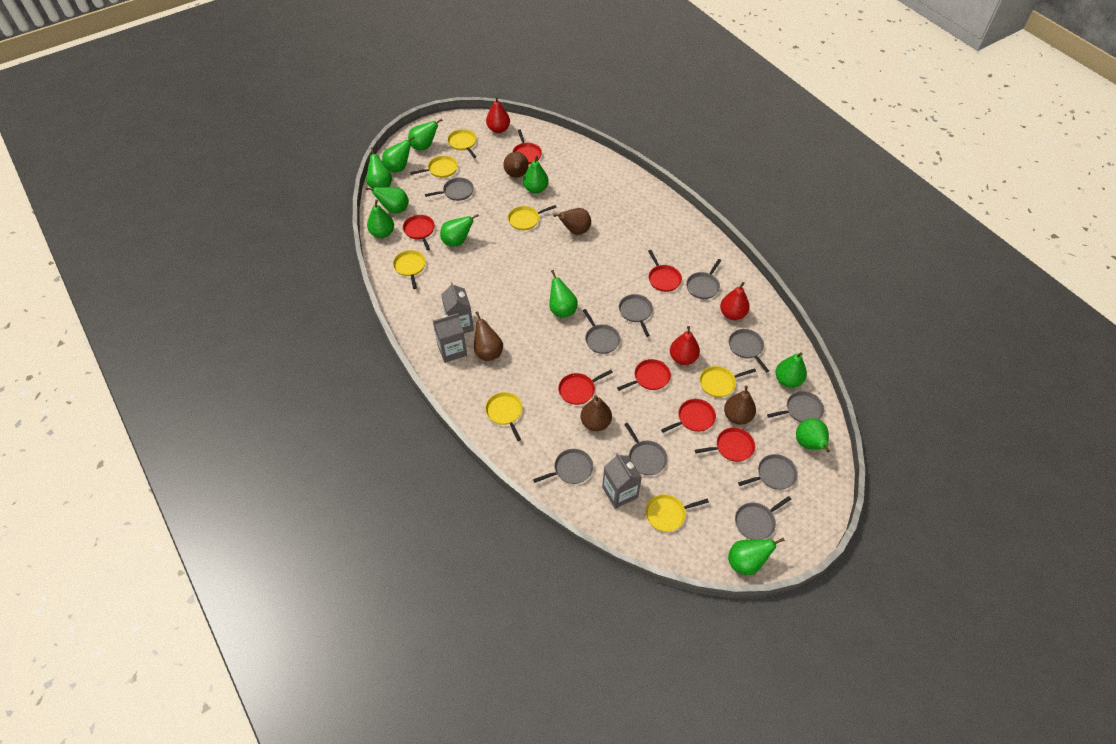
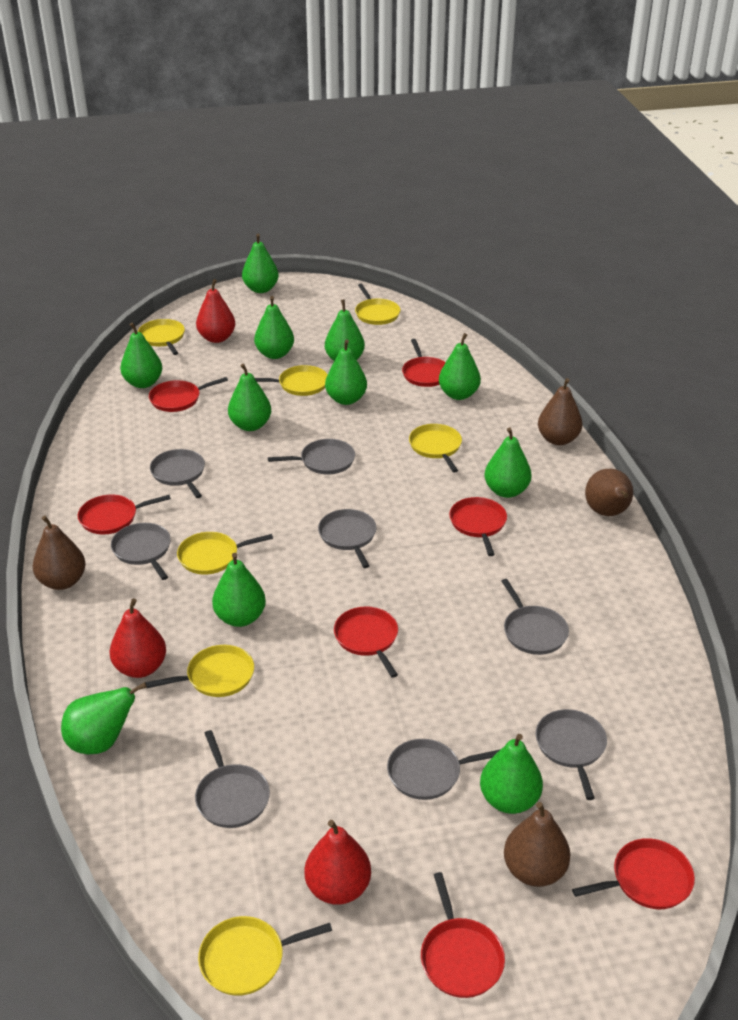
brown pear: [474,311,503,361] [504,152,529,178] [553,208,591,235] [581,395,612,431] [724,386,756,425] = 5 -> [33,516,86,590] [504,802,570,887] [538,378,582,445] [585,469,633,516] = 4
grey carton: [433,313,467,363] [441,282,474,333] [602,453,642,509] = 3 -> none = 0
grey pan: [425,178,474,201] [533,449,593,484] [583,309,620,354] [619,294,653,337] [624,423,667,475] [686,259,721,299] [729,329,769,373] [735,496,792,540] [738,454,798,490] [767,391,824,423] = 10 -> [111,523,171,580] [150,449,205,498] [195,730,270,828] [268,439,355,475] [318,509,377,568] [387,739,501,800] [501,579,569,655] [536,709,607,800] = 8

